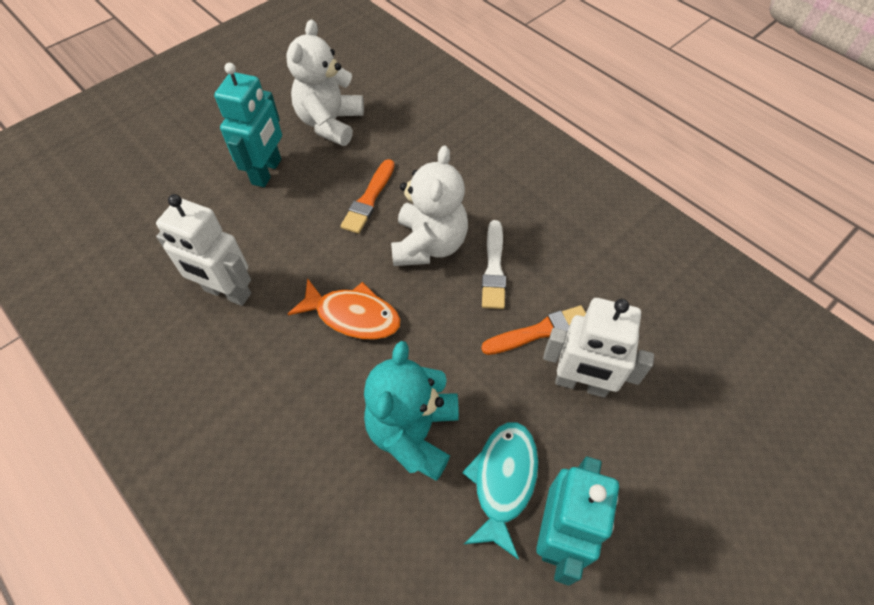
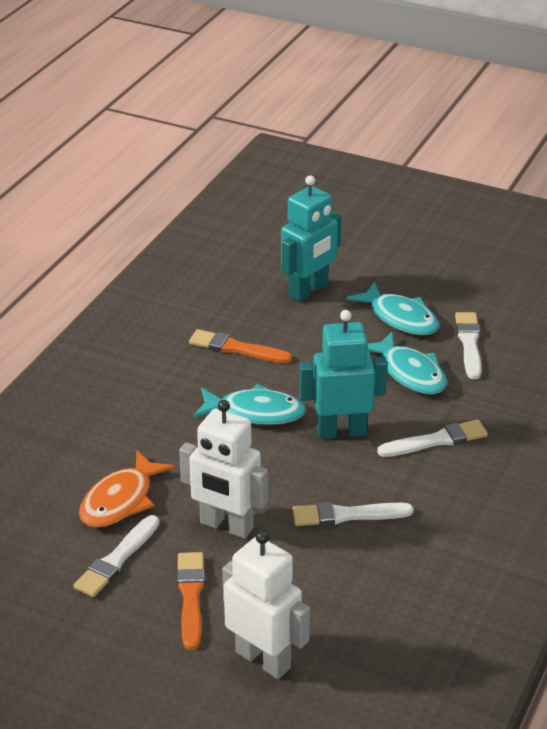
turquoise fish: [462,422,538,560] = 1 -> [193,384,306,425] [346,282,439,335] [367,332,447,394] = 3
turquoise teddy bear: [364,341,459,481] = 1 -> none = 0
white brush: [482,220,506,309] = 1 -> [73,515,160,597] [292,502,413,526] [377,420,488,457] [455,312,481,379] = 4
white teddy bear: [286,20,364,146] [391,146,468,266] = 2 -> none = 0

